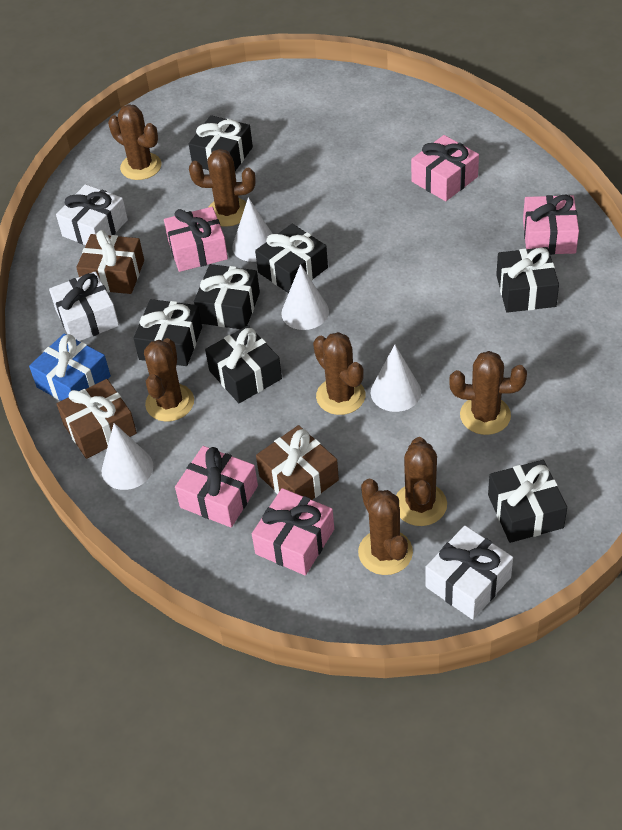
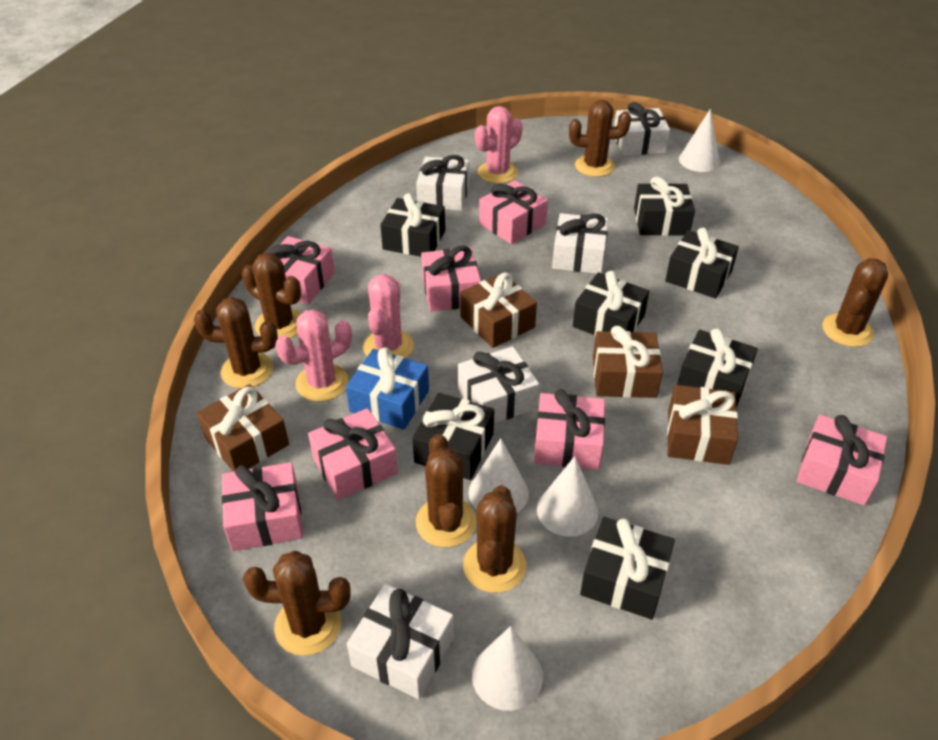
brown gift: [57,379,137,459] [76,230,144,294] [256,425,339,500] = 3 -> [197,384,289,472] [460,273,537,348] [593,326,663,398] [667,385,738,465] = 4
pink cactus: none = 0 -> [275,309,352,402] [363,274,414,358] [475,106,523,184] = 3
pink gift: [164,207,228,272] [175,446,258,527] [252,488,334,575] [411,135,479,201] [523,195,579,255] = 5 -> [222,462,303,551] [269,236,335,304] [308,408,398,500] [421,246,481,312] [479,180,548,244] [534,389,605,470] [797,415,887,506] = 7
white gift: [49,271,119,341] [56,184,128,245] [425,526,513,620] = 3 -> [347,584,454,699] [416,155,469,211] [458,346,539,424] [552,213,608,274] [614,102,670,156] = 5

